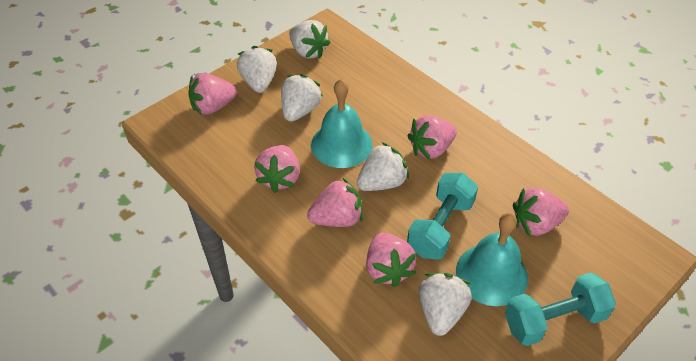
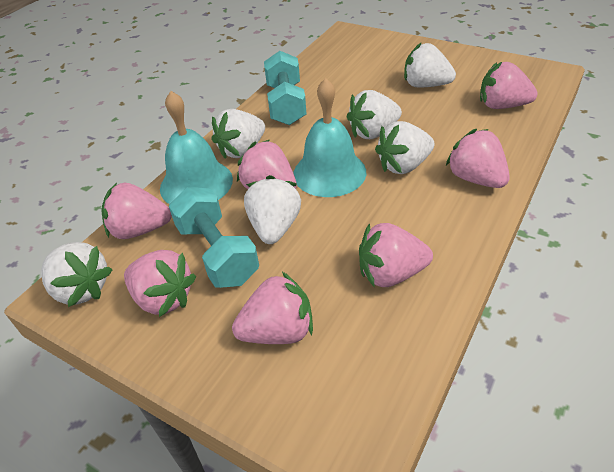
pink strawberry: [188,73,237,115] [254,145,300,193] [307,178,363,227] [366,232,416,287] [407,115,457,160] [513,188,569,236] = 6 -> [101,183,172,239] [124,250,196,317] [232,272,313,344] [237,140,297,189] [359,223,433,288] [446,129,510,188] [480,62,538,109] = 7
white strawberry: [237,46,277,93] [281,74,323,122] [289,20,331,59] [357,142,409,191] [419,273,472,336] = 5 -> [41,242,112,307] [212,109,265,159] [244,175,301,244] [347,90,402,139] [375,121,434,174] [404,42,456,88] = 6

